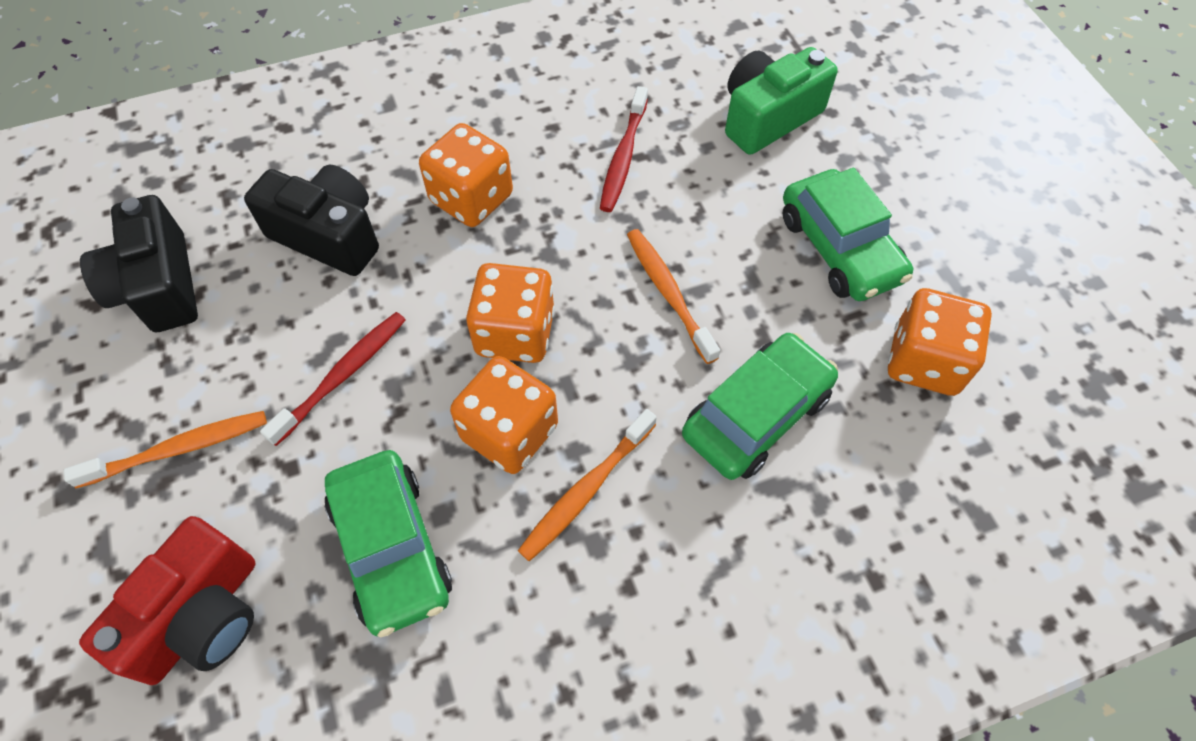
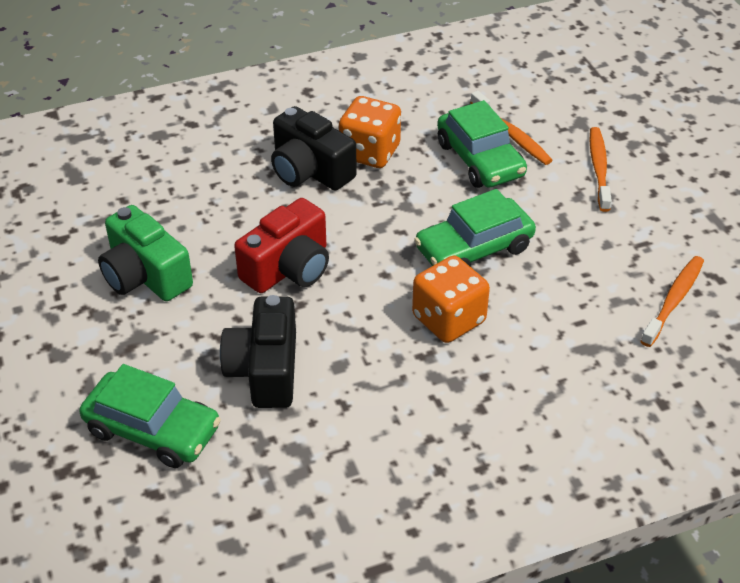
orange dice: [419,123,513,227] [450,356,558,474] [466,263,555,363] [888,288,992,396] = 4 -> [339,96,401,168] [412,255,490,343] = 2
red toothbrush: [260,312,406,446] [600,86,648,212] = 2 -> none = 0

